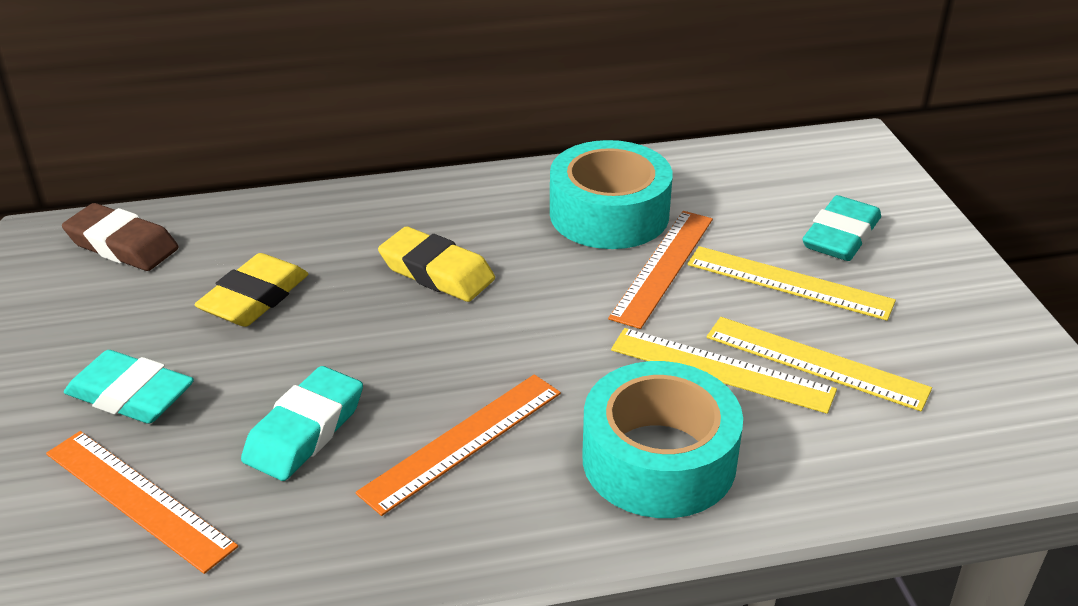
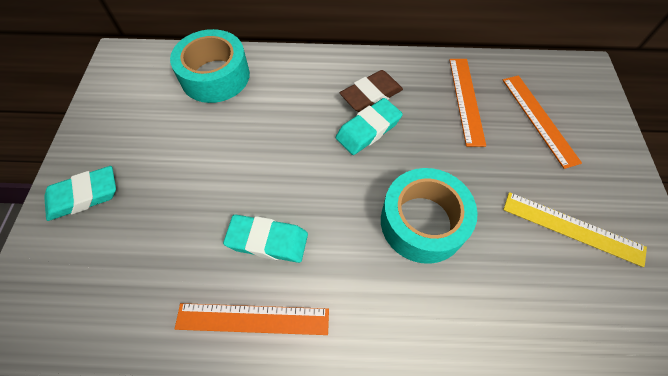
yellow eraser: [195,253,308,327] [378,226,495,302] = 2 -> none = 0
yellow ruler: [611,328,837,414] [687,246,896,321] [707,317,932,411] = 3 -> [503,192,647,267] = 1

